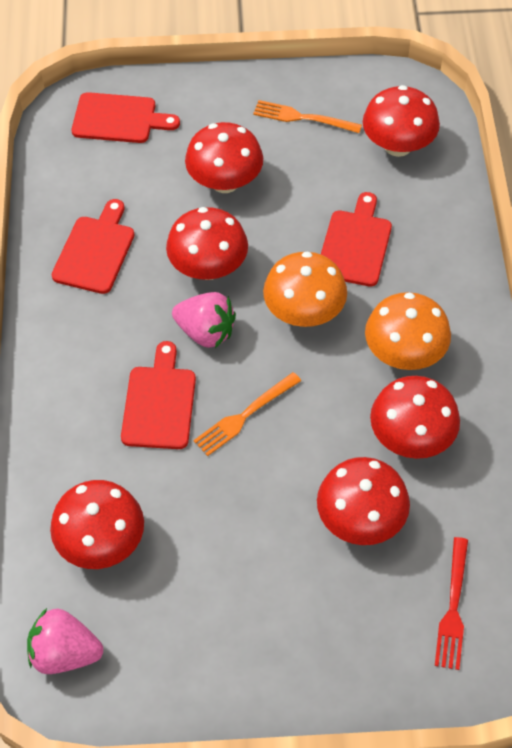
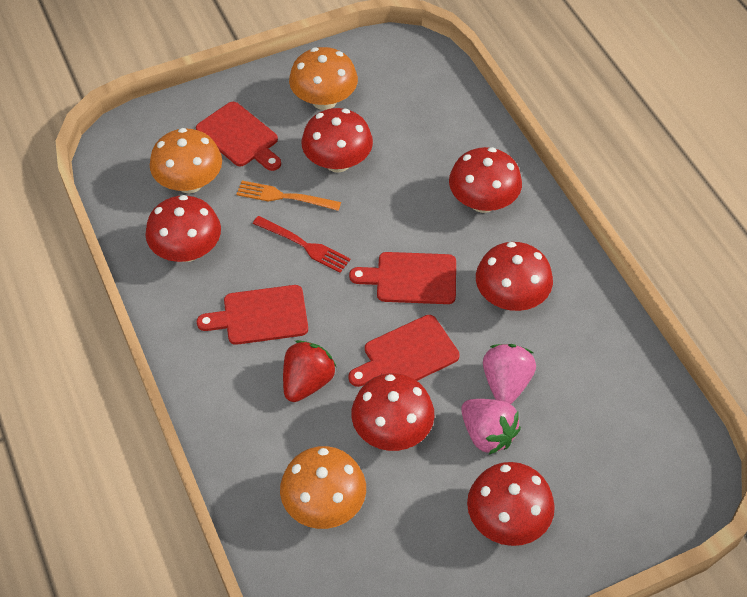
orange fork: [194,372,301,456] [253,100,362,133] = 2 -> [236,181,341,211] = 1
orange mushroom: [263,252,347,327] [365,292,451,370] = 2 -> [150,128,222,194] [280,446,366,529] [289,47,358,110] = 3
red strawberry: none = 0 -> [283,340,336,402] = 1

